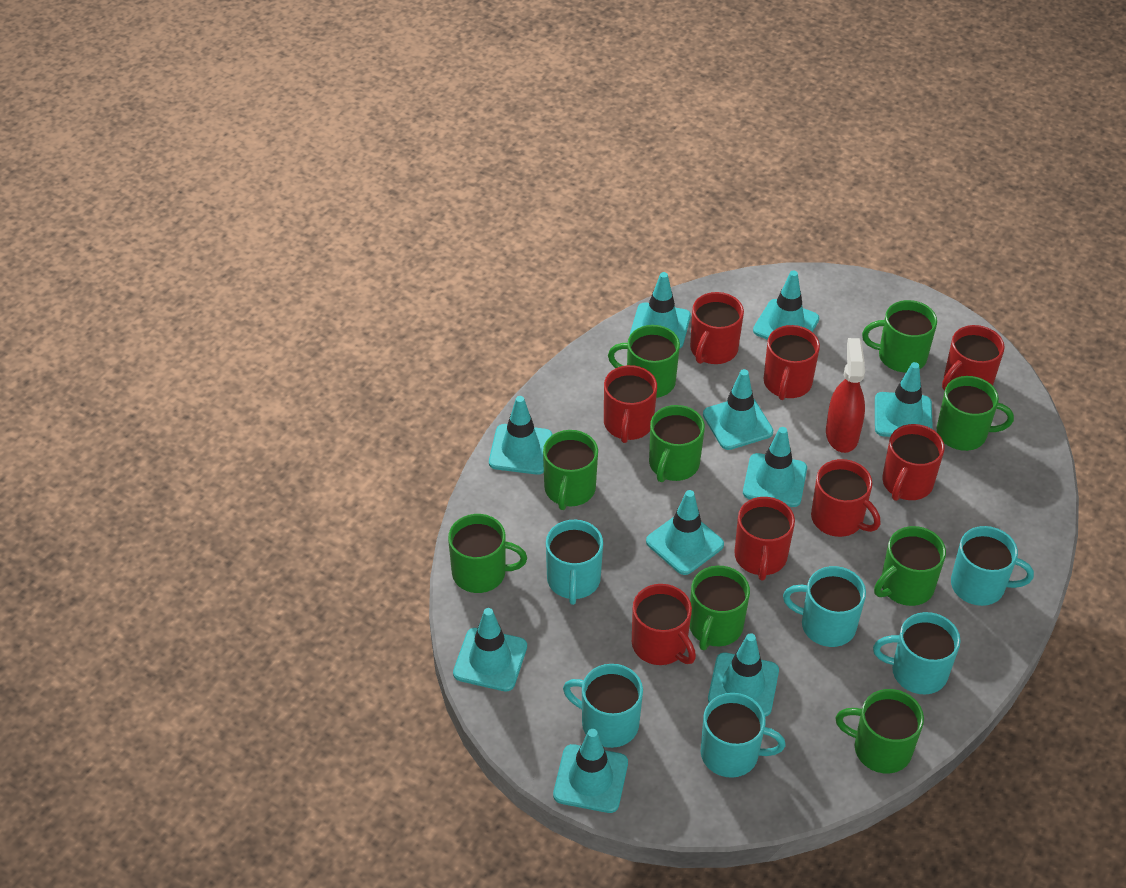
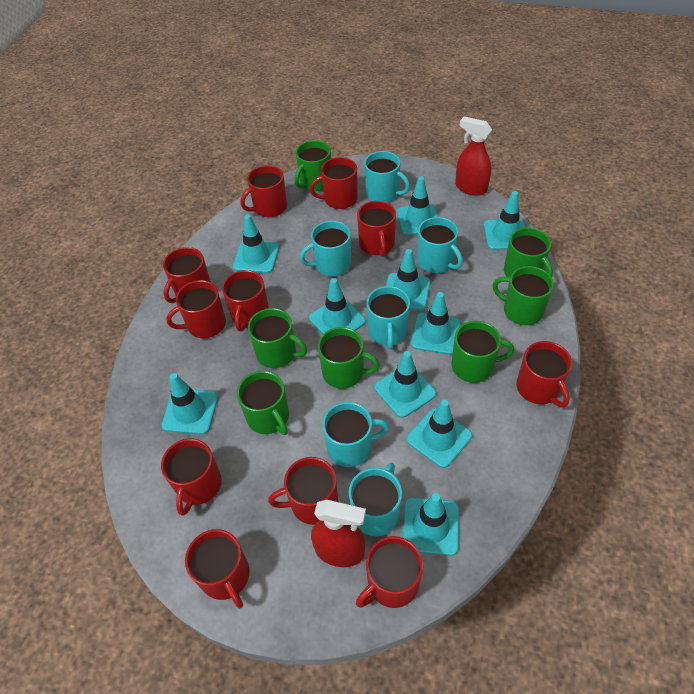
green mug: [448,514,527,593] [543,430,598,510] [608,325,680,398] [649,405,705,482] [690,566,750,650] [835,689,924,773] [862,300,937,372] [874,526,946,606] [937,376,1014,451] = 9 -> [237,371,289,435] [248,308,307,368] [294,140,331,191] [318,327,380,389] [451,321,514,383] [493,266,554,325] [504,227,553,277] = 7
red mug: [604,365,657,443] [632,584,696,665] [690,292,744,364] [734,497,795,580] [764,325,820,400] [811,459,880,537] [882,424,945,501] [942,325,1005,391] = 8 -> [161,439,222,516] [163,247,211,303] [166,280,226,338] [185,529,250,608] [222,270,269,331] [240,165,287,217] [268,457,338,525] [310,157,358,209] [356,536,423,608] [357,201,396,257] [516,341,572,407] = 11
red spray bottle: [826,338,865,453] = 1 -> [311,500,366,567] [455,116,492,196] = 2

